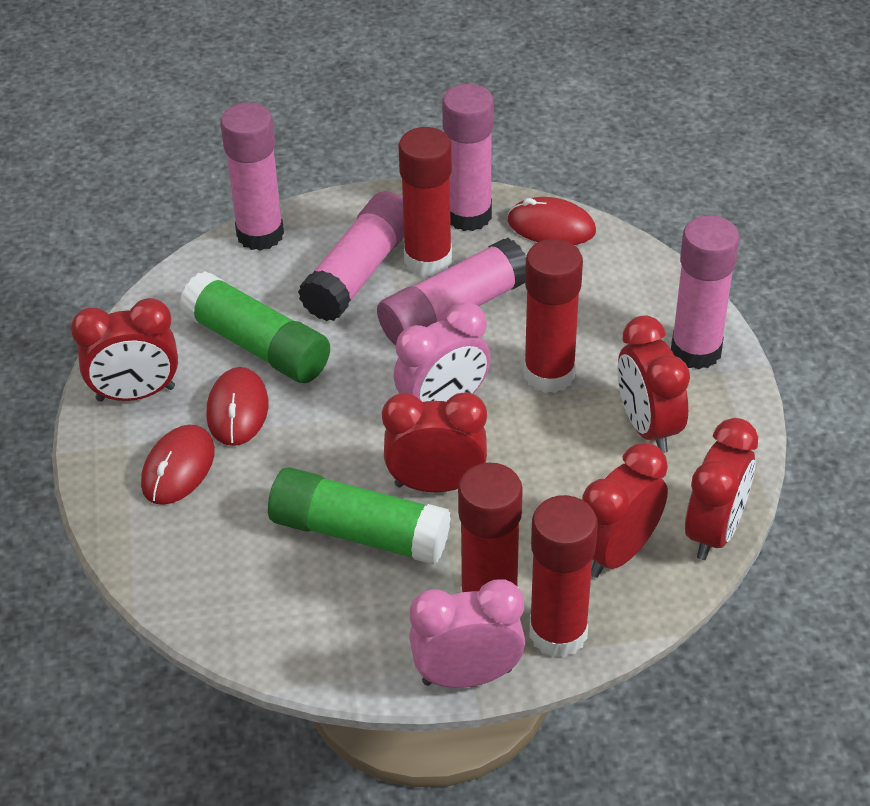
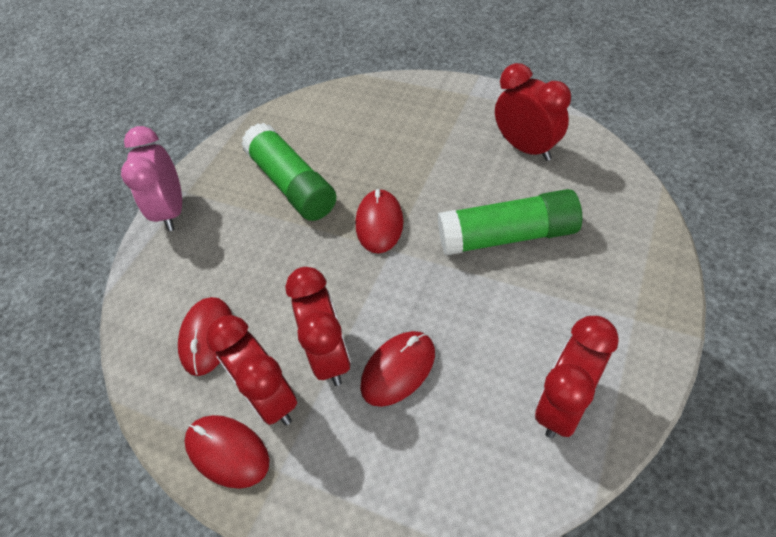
pink clock: [394,302,491,402] [409,579,525,688] = 2 -> [121,126,182,231] = 1
pink glue stick: [221,102,284,251] [298,191,404,321] [377,238,526,345] [442,84,494,231] [671,215,739,370] = 5 -> none = 0
red clock: [71,298,178,402] [382,392,487,492] [582,443,668,578] [617,316,690,453] [685,418,758,560] = 5 -> [206,315,297,425] [285,267,351,386] [495,63,571,161] [535,316,619,439] = 4
red glue stick: [399,127,452,276] [458,463,523,593] [524,239,583,393] [529,495,598,658] = 4 -> none = 0
red mouse: [141,424,215,505] [206,367,268,446] [508,197,596,245] = 3 -> [178,297,232,376] [184,415,269,489] [356,189,403,254] [360,331,435,407] = 4

